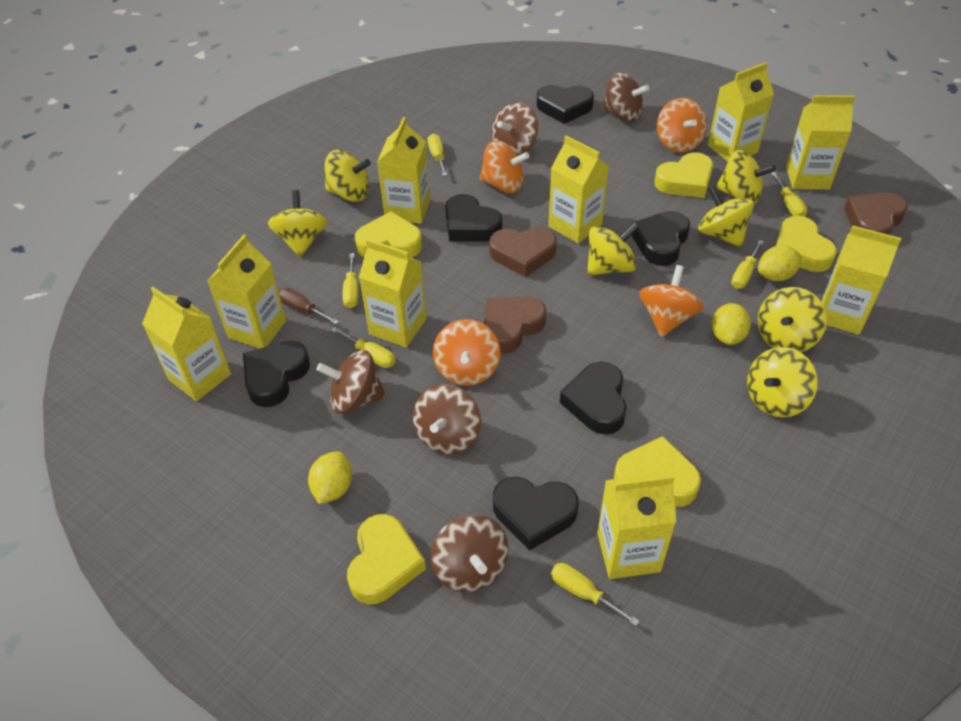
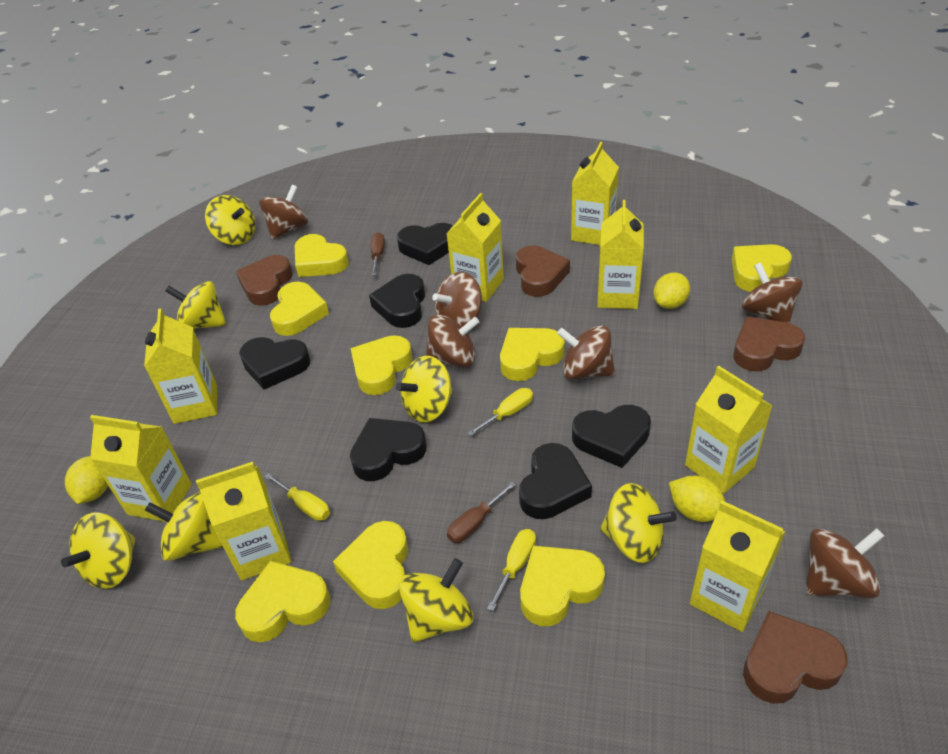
brown heart: [484,296,546,354] [489,227,557,277] [844,192,908,235] = 3 -> [236,255,293,306] [516,245,570,297] [734,317,805,371] [743,611,847,704] = 4
brown screwdriver: [278,288,339,325] = 1 -> [371,232,385,276] [447,481,516,543] = 2
brown spinning top: [316,350,386,414] [413,384,481,454] [431,514,509,592] [492,102,538,156] [602,72,650,122] = 5 -> [259,185,308,239] [426,314,479,367] [432,272,482,327] [557,325,615,380] [742,262,803,323] [806,528,884,598] = 6
orange spinning top: [433,319,501,386] [480,140,529,193] [639,265,704,337] [657,98,707,153] = 4 -> none = 0
yellow carton: [142,287,231,401] [207,235,286,348] [359,239,426,348] [377,117,430,224] [548,135,609,244] [597,473,676,579] [708,62,774,162] [786,95,855,190] [822,225,901,335] = 9 -> [90,415,192,522] [144,308,217,424] [196,462,291,580] [446,193,504,302] [571,142,619,245] [597,200,644,309] [685,366,772,493] [690,501,786,632] = 8
yellow heart: [347,514,426,604] [355,211,422,258] [614,436,701,507] [654,152,713,198] [776,216,837,272] = 5 -> [235,561,330,642] [270,281,329,336] [295,234,349,277] [333,521,408,609] [350,335,413,395] [500,328,565,381] [520,546,605,626] [732,244,792,292] = 8
yellow screwdriver: [331,327,396,368] [342,253,359,308] [428,134,447,176] [551,563,639,626] [731,240,764,289] [771,172,807,217] = 6 -> [264,473,330,521] [468,388,533,436] [487,529,536,611] = 3

